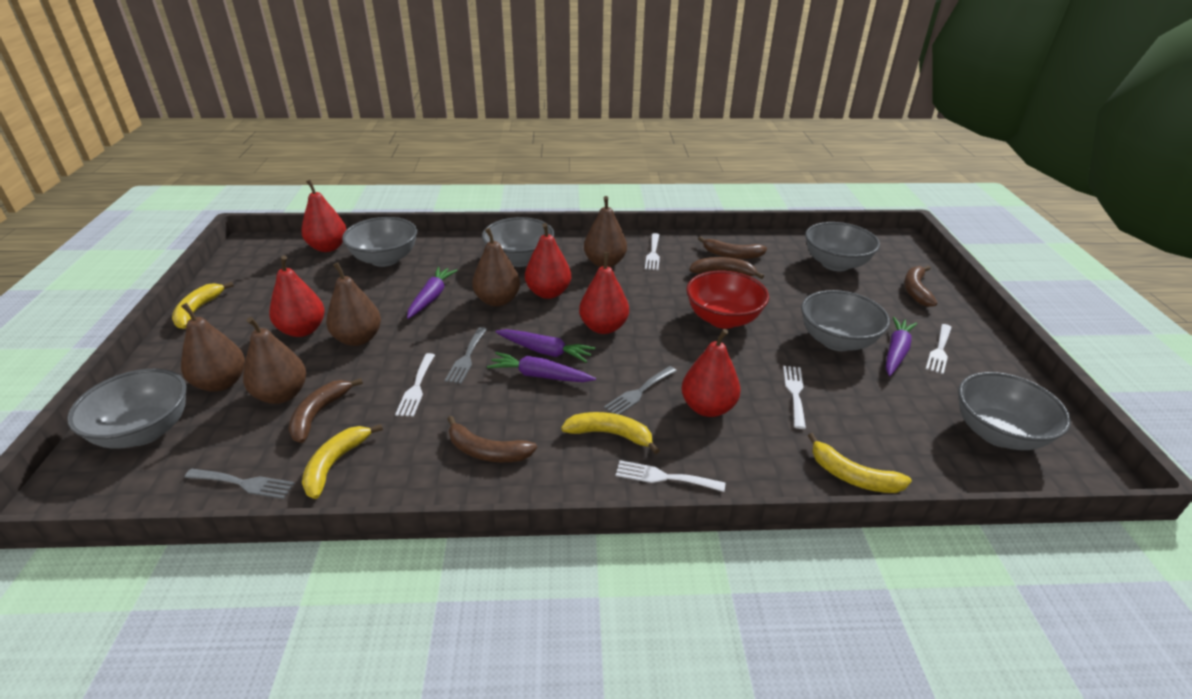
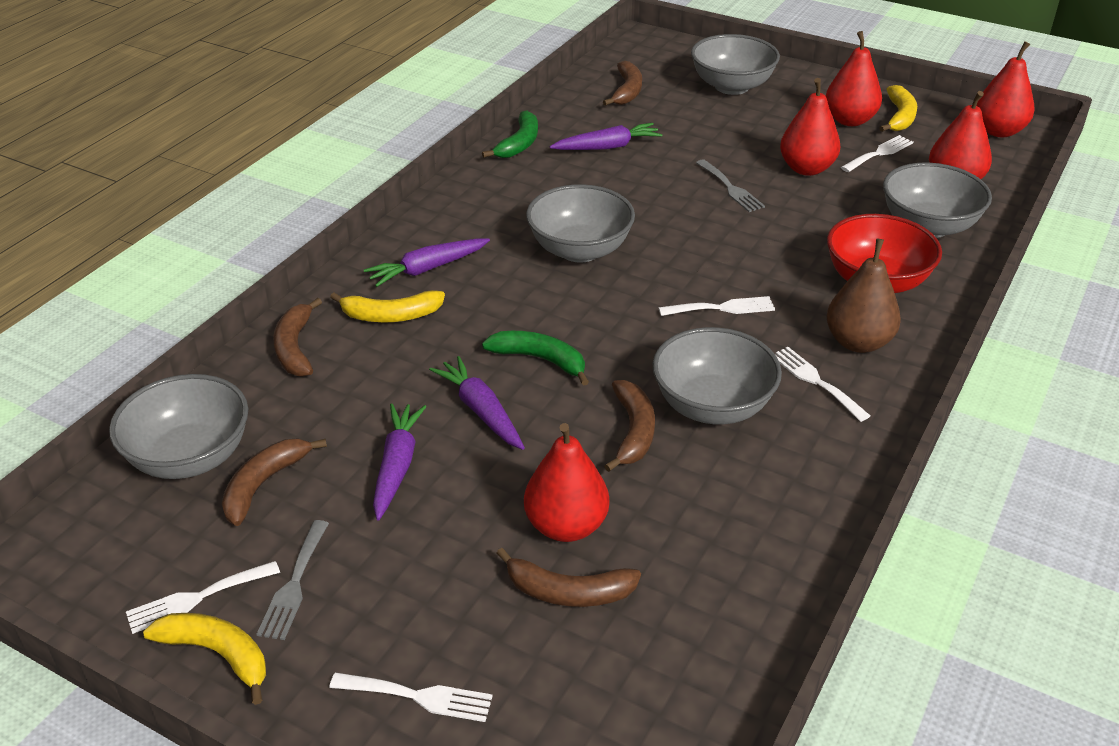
brown pear: [181,303,245,392] [243,317,306,404] [326,262,381,346] [472,228,520,307] [584,196,627,267] = 5 -> [827,238,901,353] = 1
green banana: none = 0 -> [482,110,538,158] [482,331,589,386] = 2
grey bowl: [67,369,187,449] [342,217,417,267] [482,217,555,267] [801,290,890,351] [805,222,880,271] [958,372,1071,450] = 6 -> [109,374,248,479] [526,184,635,263] [652,327,782,425] [691,34,780,95] [883,163,992,238] = 5
grey fork: [184,469,295,499] [445,327,487,384] [604,366,677,415] = 3 -> [256,520,329,640] [696,159,765,212] = 2
yellow banana: [172,282,234,329] [302,424,383,499] [561,412,660,454] [808,433,912,493] = 4 -> [143,613,266,705] [330,290,445,323] [880,85,917,132] = 3

